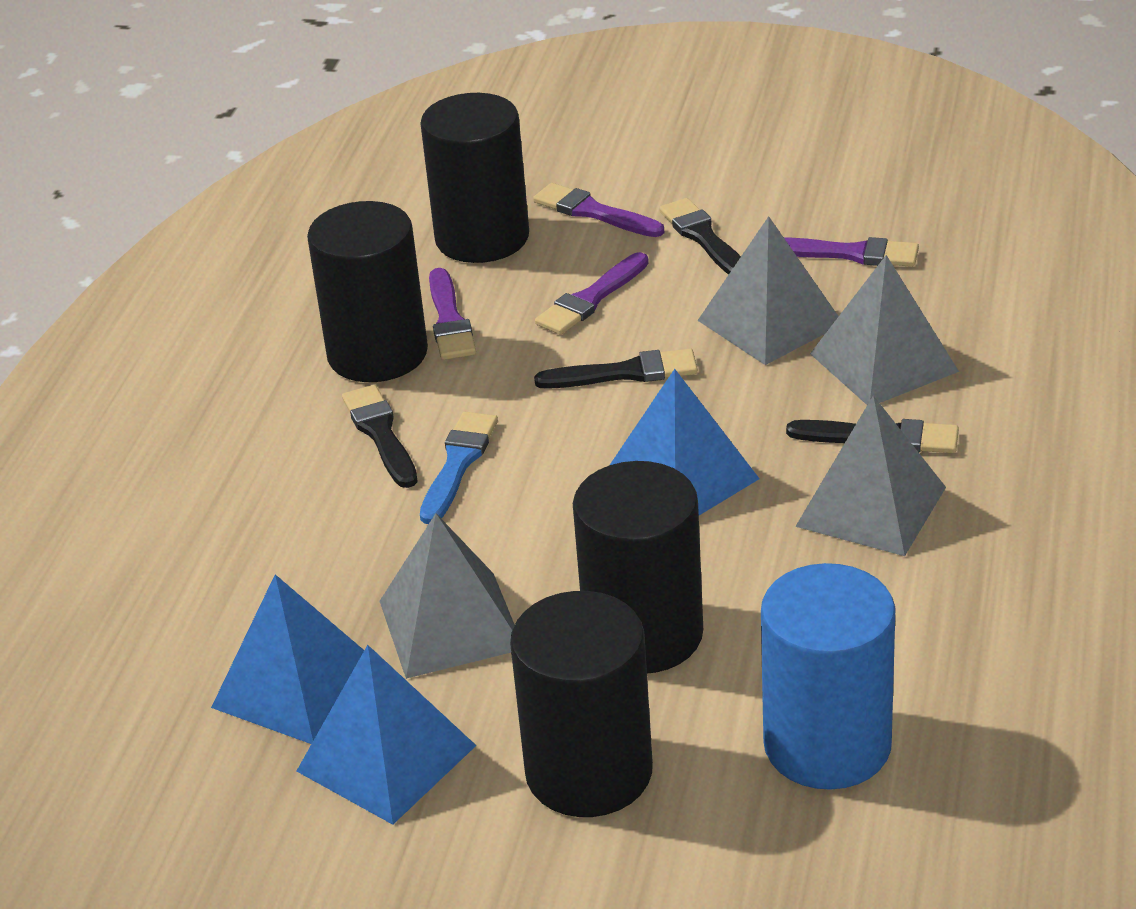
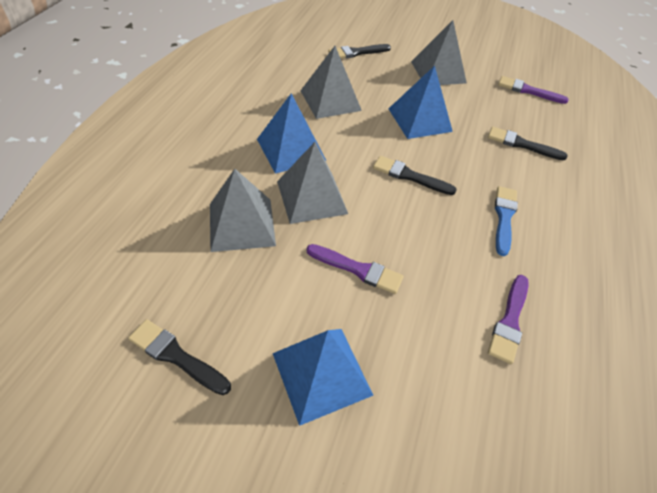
black cylinder: [307,201,428,382] [420,93,529,263] [510,591,653,817] [573,461,703,673] = 4 -> none = 0
blue cylinder: [761,563,895,790] = 1 -> none = 0
purple brush: [429,268,476,360] [533,183,664,237] [535,252,649,335] [784,237,919,267] = 4 -> [306,244,404,294] [488,275,529,364] [498,76,569,104] = 3

